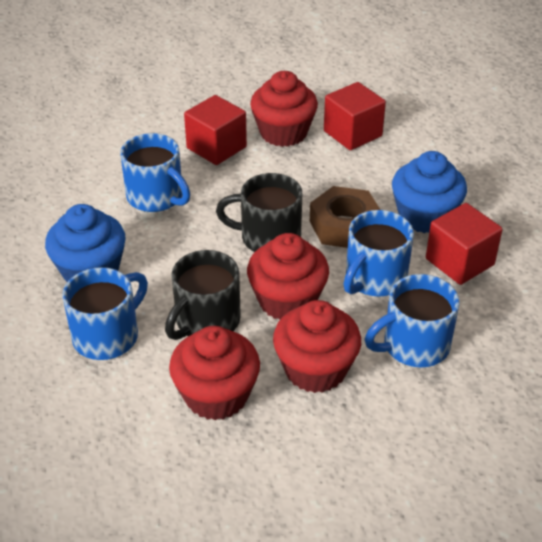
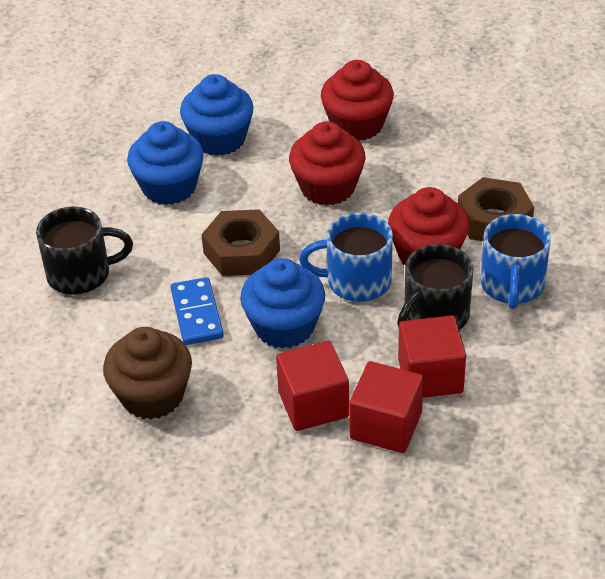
blue cupcake: [45,204,126,282] [392,151,467,233] = 2 -> [127,121,204,205] [180,74,254,156] [240,258,325,349] = 3
blue domino: none = 0 -> [171,277,224,345] = 1
blue mug: [62,267,148,360] [120,133,190,212] [344,210,414,297] [365,274,459,367] = 4 -> [299,212,393,302] [480,214,551,309] = 2
brown cupcake: none = 0 -> [103,327,192,419] = 1
brown nut: [310,186,380,248] = 1 -> [201,209,280,276] [458,177,534,241] = 2
red cupcake: [169,326,260,420] [247,233,329,320] [250,71,318,147] [273,300,361,393] = 4 -> [289,121,366,206] [321,60,394,141] [388,187,469,265] = 3

